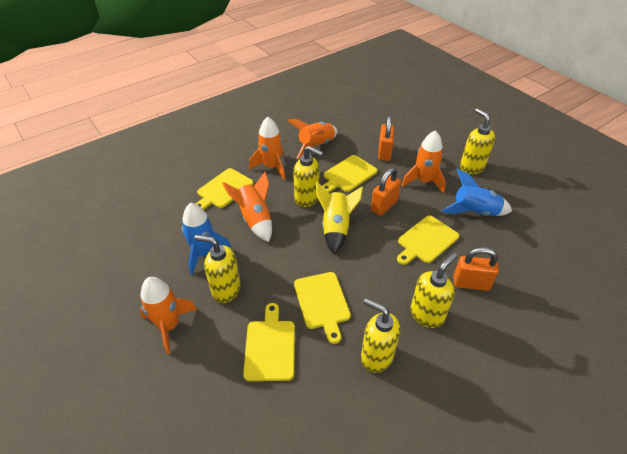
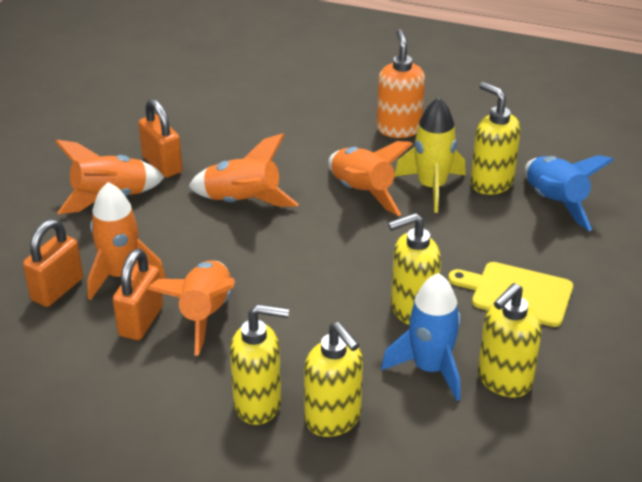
orange soap dispenser: none = 0 -> [377,29,425,138] = 1
yellow cutting board: [196,168,254,210] [243,303,295,381] [294,272,351,344] [322,155,377,193] [397,215,459,265] = 5 -> [448,262,573,327] = 1

